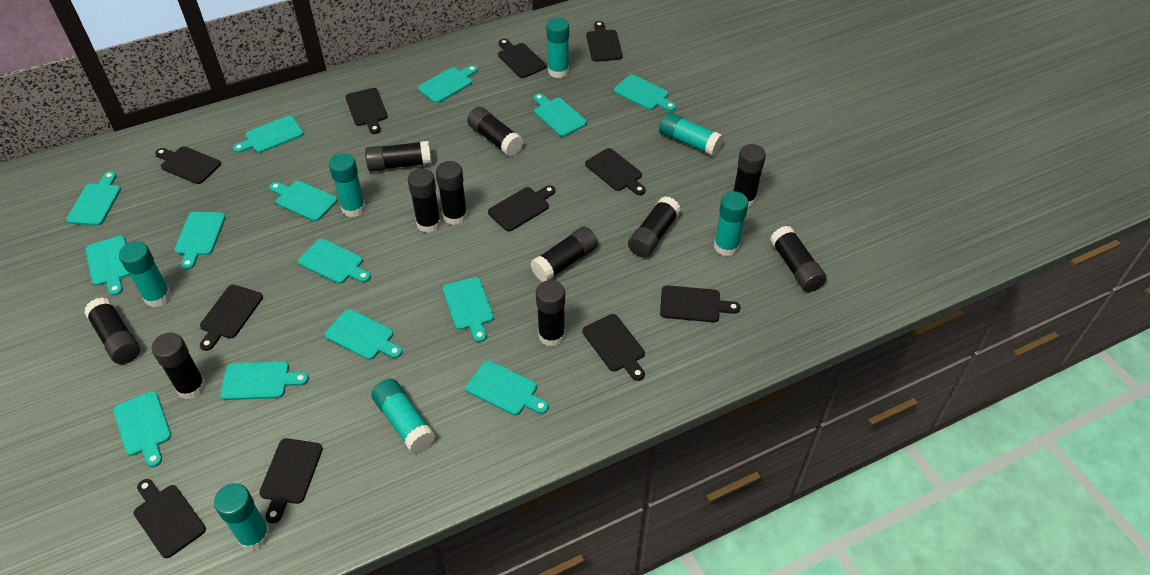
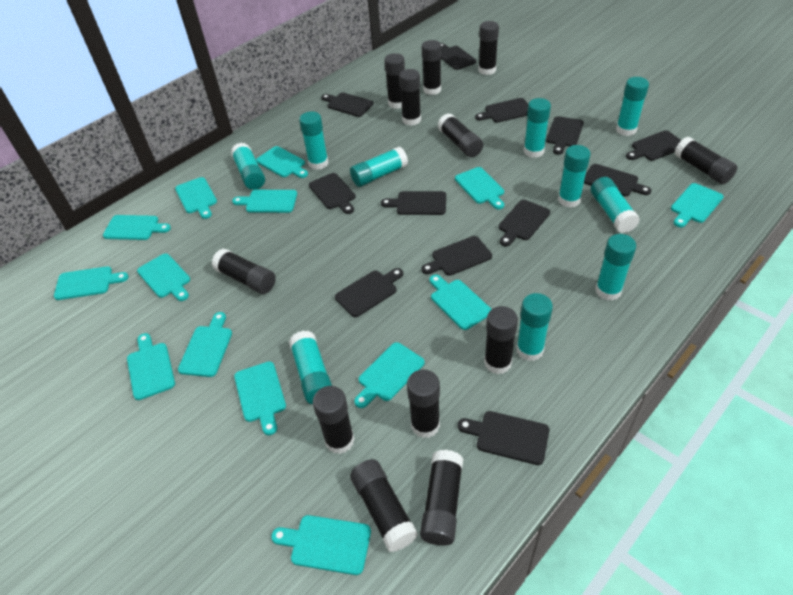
black cutting board: [134,479,206,558] [155,146,221,184] [200,285,263,351] [259,438,323,523] [346,88,388,134] [488,185,555,231] [498,39,546,78] [582,314,645,381] [585,148,646,195] [586,21,623,62] [660,285,741,322] = 11 -> [309,173,356,214] [321,93,374,117] [335,268,403,317] [381,191,446,215] [421,236,492,276] [440,43,476,70] [458,411,549,465] [475,98,528,123] [499,200,550,246] [546,116,584,155] [584,164,651,196] [626,130,681,161] = 12
black glue stick: [84,298,140,364] [152,333,206,399] [365,141,432,172] [408,168,441,233] [436,161,468,225] [467,107,524,156] [530,226,598,282] [536,280,565,347] [628,196,681,258] [734,144,766,208] [770,226,827,292] = 11 -> [211,249,276,294] [313,386,355,454] [350,459,418,552] [384,53,405,109] [399,69,421,126] [407,369,440,438] [420,450,463,546] [422,40,441,95] [437,113,483,157] [478,21,499,75] [484,306,518,374] [675,137,738,184] = 12
turquoise glue stick: [119,241,171,307] [214,483,270,551] [329,153,366,217] [371,379,436,454] [546,18,569,78] [659,112,723,156] [714,191,748,256] = 7 -> [231,143,265,190] [289,331,332,404] [299,111,329,170] [350,147,408,187] [516,293,553,361] [524,98,551,158] [558,145,591,208] [591,177,640,233] [595,234,636,301] [616,77,649,136] = 10

